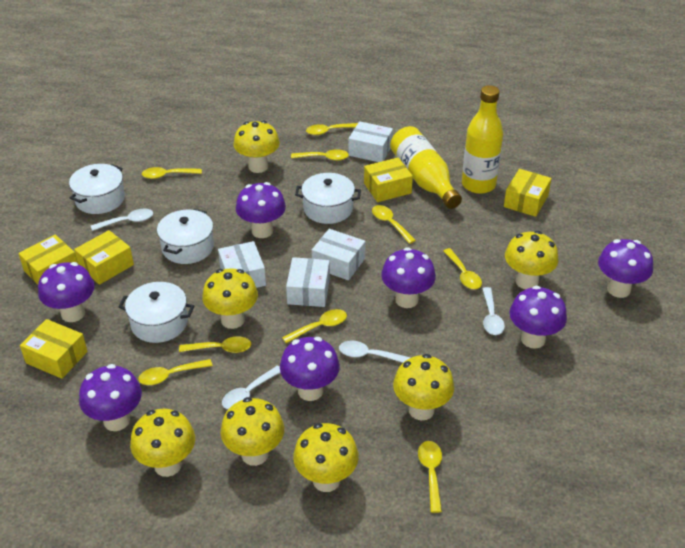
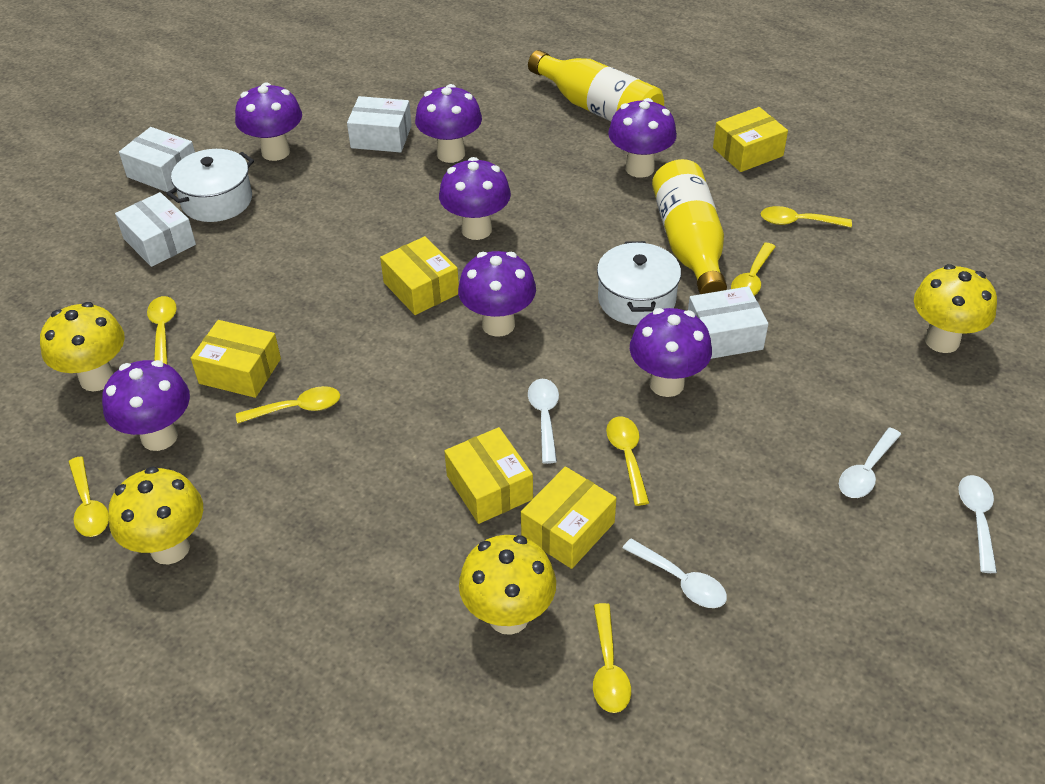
white pot: [69,164,125,214] [119,282,194,343] [157,209,214,264] [295,173,361,224] = 4 -> [166,149,254,222] [597,241,681,325] = 2
yellow mushroom: [130,409,195,477] [202,268,258,329] [220,397,284,466] [234,121,280,173] [293,423,359,492] [393,354,454,420] [505,231,558,289] = 7 -> [40,302,125,391] [108,467,203,565] [459,535,556,635] [914,264,997,353] = 4
yellow spoon: [138,359,213,385] [142,167,202,179] [179,336,251,353] [282,309,347,343] [291,149,349,161] [306,123,358,135] [372,205,416,244] [418,441,442,513] [443,248,482,289] = 9 -> [69,456,109,537] [147,296,177,365] [236,386,340,424] [593,603,631,713] [606,417,649,506] [731,243,776,296] [761,206,852,227] = 7

